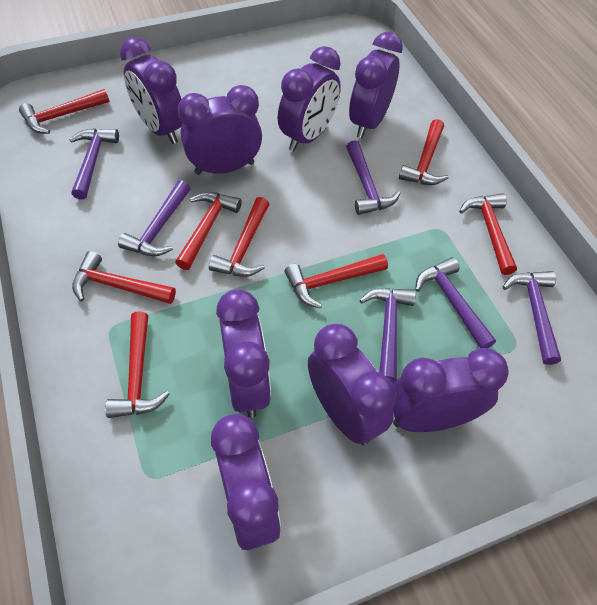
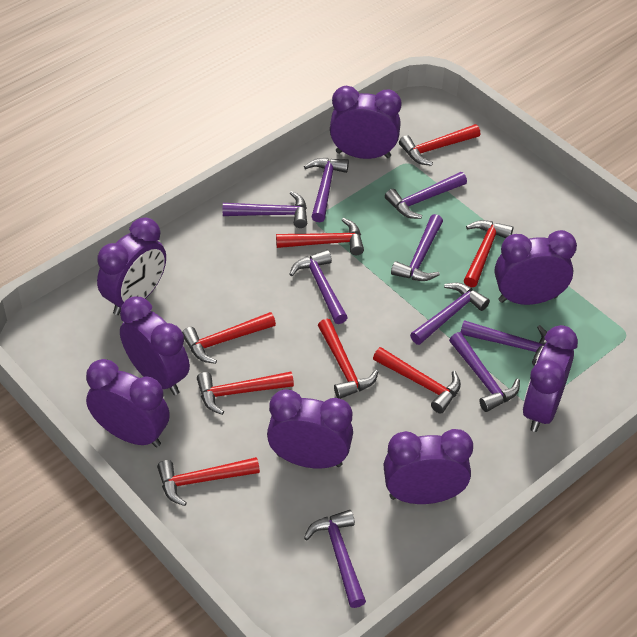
purple hammer: [69,128,119,200] [118,180,190,256] [346,140,400,215] [360,288,416,384] [415,257,496,348] [503,271,561,365] = 6 -> [223,191,307,228] [289,250,348,324] [304,158,349,222] [304,510,366,608] [385,172,467,219] [391,214,443,281] [410,283,490,345] [449,332,520,412] [461,320,547,366] = 9

